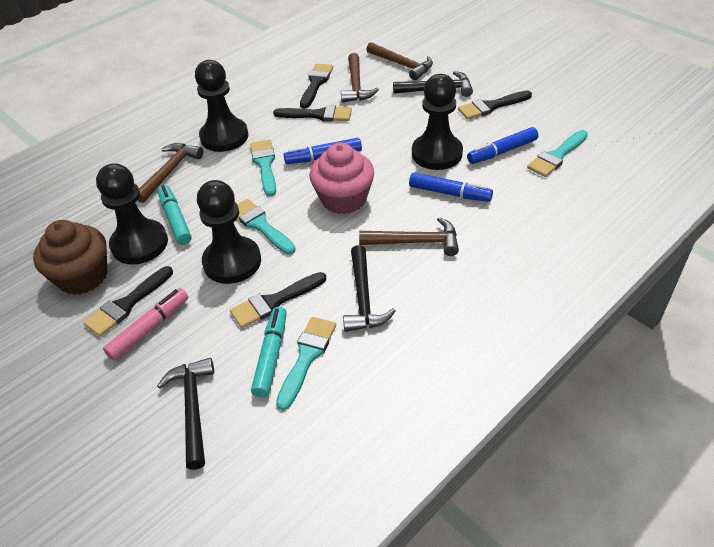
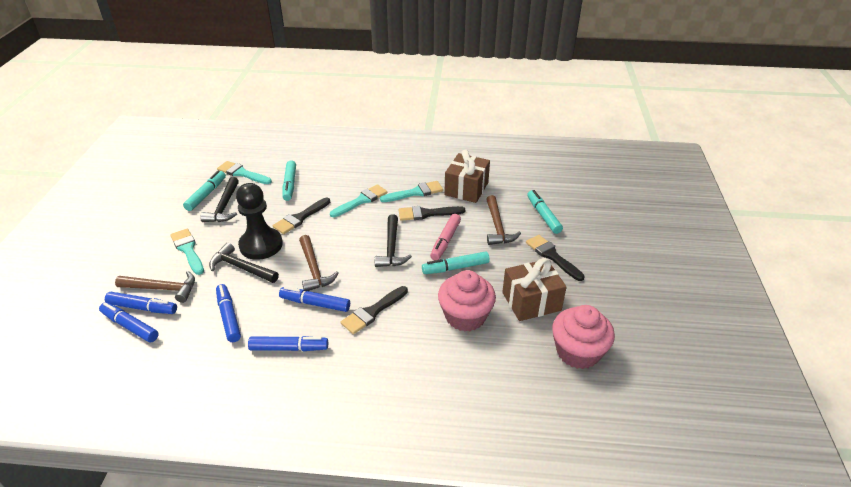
black brush: [83,266,173,337] [230,272,326,328] [273,105,352,122] [300,64,333,108] [458,90,532,120] = 5 -> [273,198,330,234] [341,286,408,334] [399,206,465,221] [526,235,585,281] = 4
black pawn: [96,163,168,265] [195,60,248,152] [197,180,261,284] [412,74,463,170] = 4 -> [236,183,283,260] = 1
blue marker: [284,138,362,164] [409,173,493,202] [467,127,538,164] = 3 -> [99,302,159,342] [105,292,177,314] [216,284,241,342] [248,336,328,351] [279,287,350,312] = 5
brown cupcake: [33,220,107,295] = 1 -> none = 0
brown gift: none = 0 -> [444,149,490,203] [502,258,567,321] = 2
brown hammer: [137,143,203,203] [341,53,379,103] [359,217,459,256] [366,42,433,80] = 4 -> [115,271,195,303] [299,235,339,291] [486,195,521,245] = 3
pink cupcake: [309,143,374,214] = 1 -> [438,270,496,331] [552,305,615,369] = 2
turquoise marker: [158,185,192,245] [251,307,287,398] = 2 -> [183,171,226,211] [283,160,296,201] [422,251,490,274] [527,190,563,234] = 4

